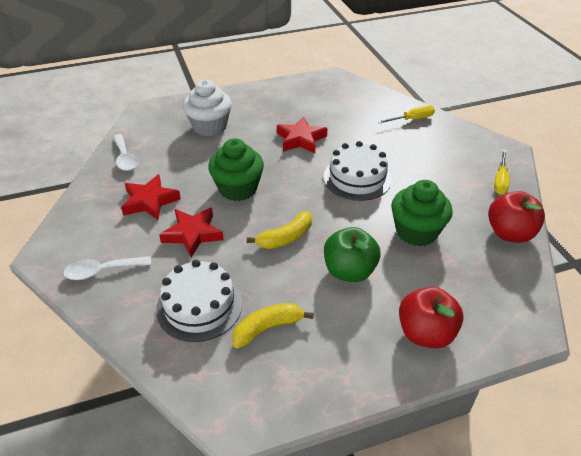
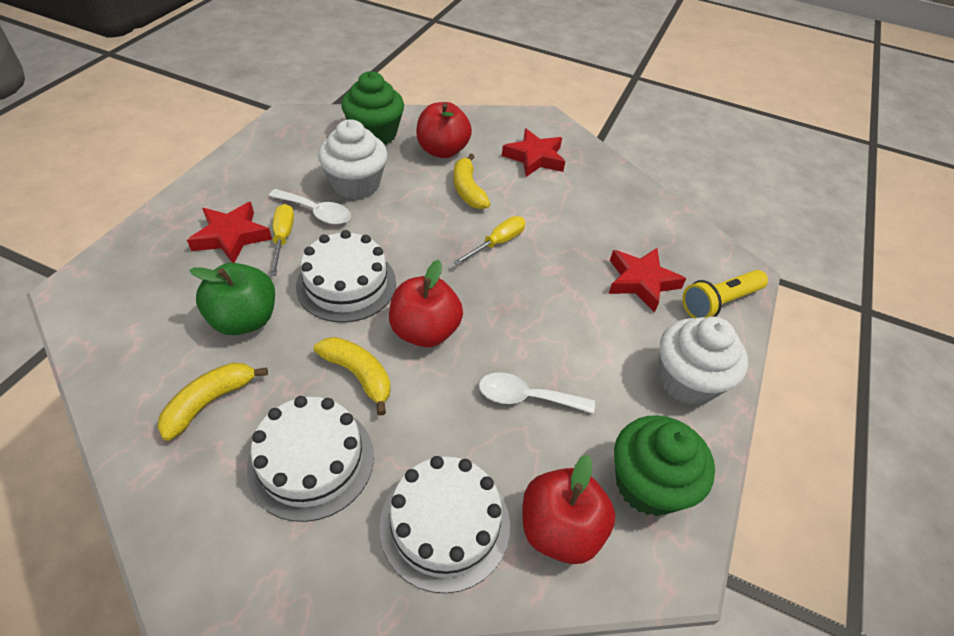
red apple: [399,287,464,348] [488,191,545,243] = 2 -> [389,260,463,347] [416,102,472,158] [522,455,615,564] = 3
white cake: [156,260,242,342] [323,141,392,201] = 2 -> [247,396,374,522] [296,230,396,323] [379,456,510,593] = 3
white cupcake: [183,80,232,136] = 1 -> [318,119,387,199] [659,317,748,405] = 2
yellow banana: [232,303,314,348] [247,211,312,249] = 2 -> [158,363,268,441] [314,337,391,416] [453,154,490,209] = 3
yellow flashlight: none = 0 -> [683,270,768,318] = 1

